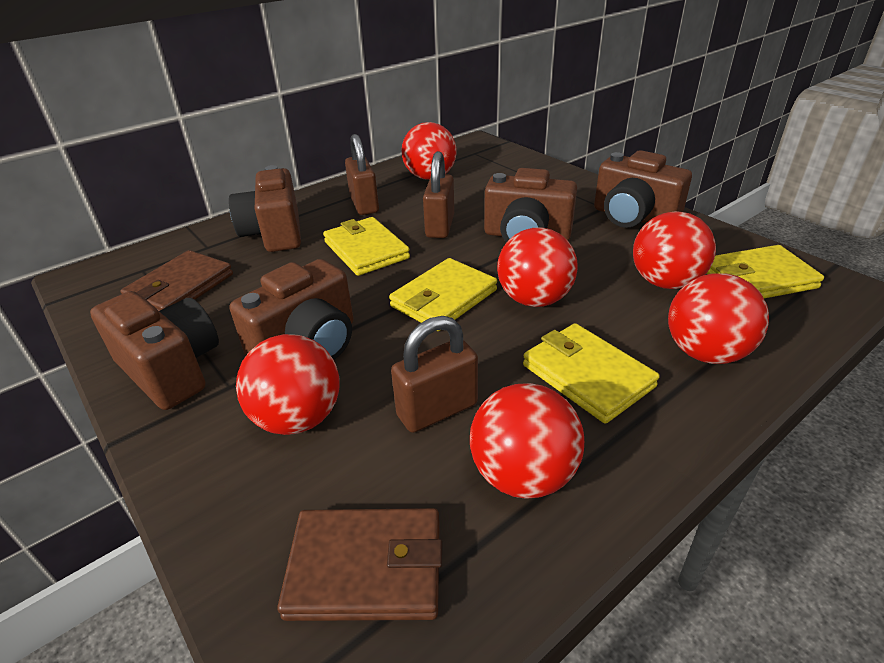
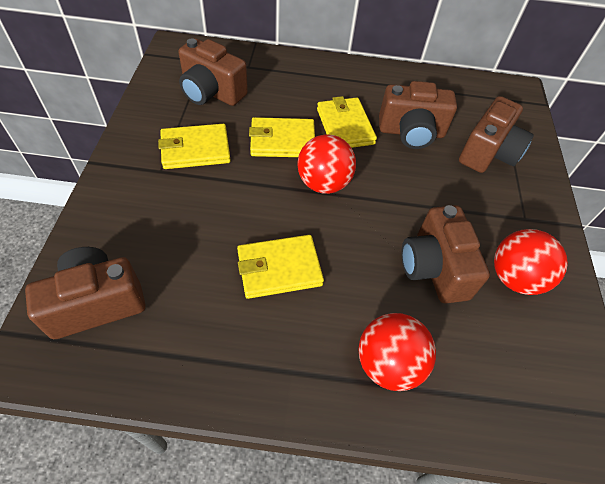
brown padlock: [345,134,379,215] [391,316,478,433] [423,151,454,238] = 3 -> none = 0
brown wallet: [121,250,233,311] [277,508,442,621] = 2 -> none = 0
red ball: [236,334,339,435] [402,122,457,180] [470,383,584,499] [497,227,577,307] [633,211,716,289] [668,273,769,364] = 6 -> [297,134,356,194] [358,313,436,391] [494,229,568,295] = 3

